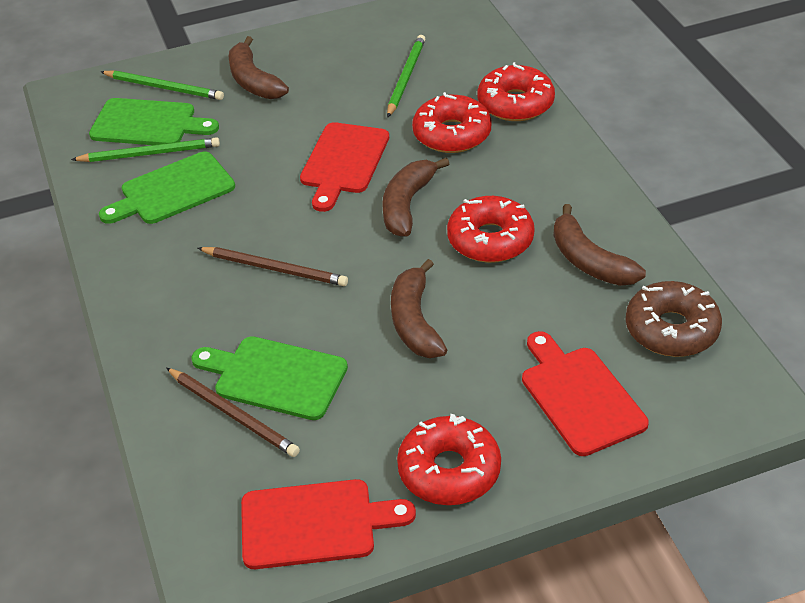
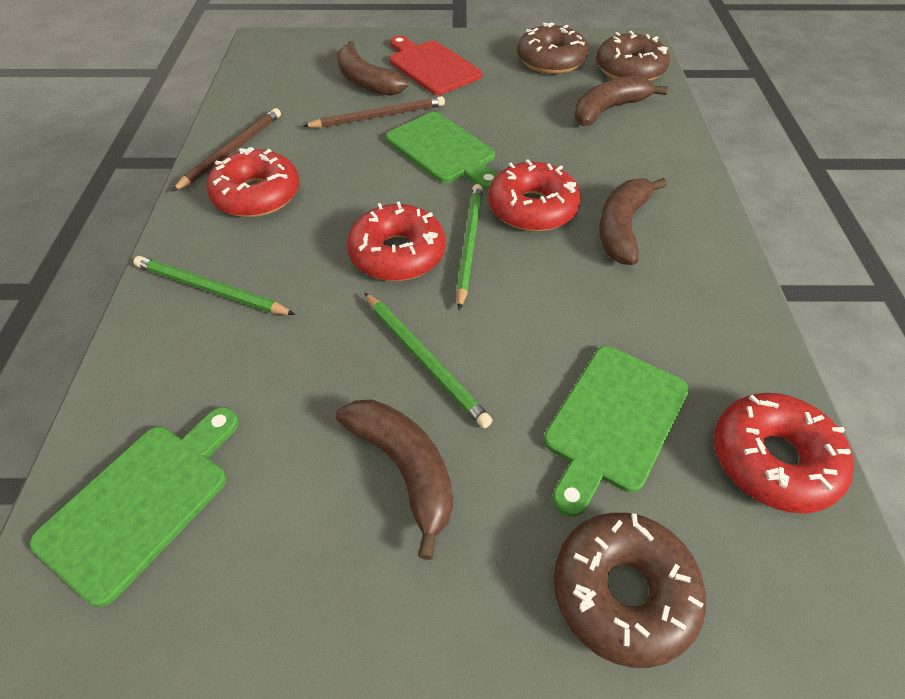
brown donut: [625,281,722,357] = 1 -> [517,23,589,74] [553,513,706,668] [596,31,670,81] = 3
red cutting board: [241,479,416,569] [300,122,389,212] [522,331,649,456] = 3 -> [389,36,482,95] = 1

